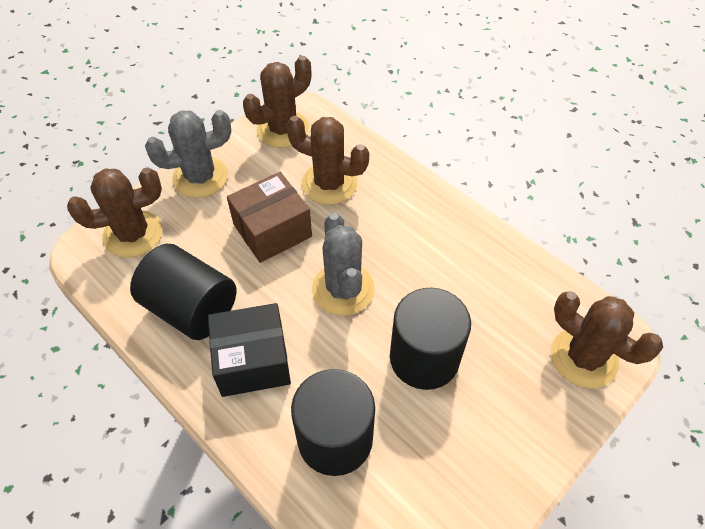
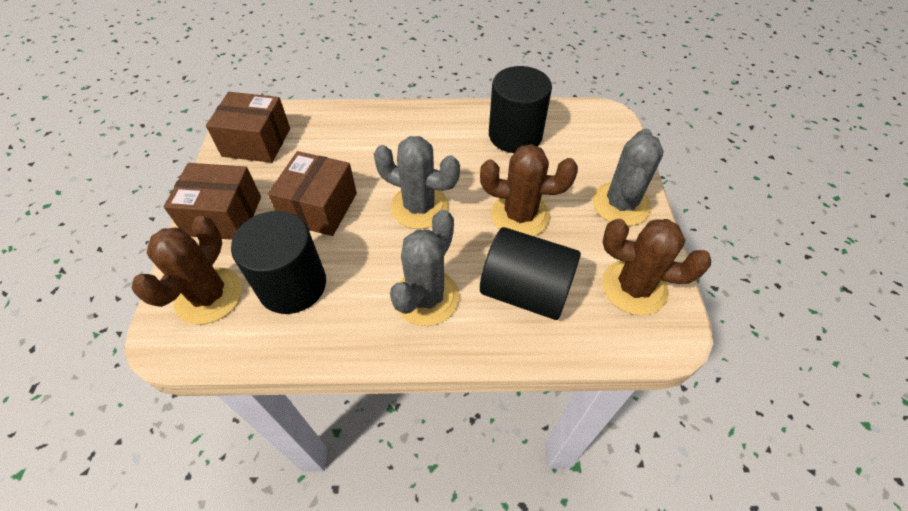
black box: [208,303,291,397] = 1 -> none = 0
brown box: [227,172,312,263] = 1 -> [163,163,261,240] [206,92,290,163] [268,151,357,236] = 3
brown cactus: [67,167,163,258] [243,56,311,148] [286,116,369,205] [551,291,663,388] = 4 -> [132,216,242,324] [480,144,578,236] [602,219,711,315] = 3
grey cactus: [145,110,231,198] [312,213,375,316] = 2 -> [374,136,460,229] [390,210,460,326] [592,129,664,226] = 3

